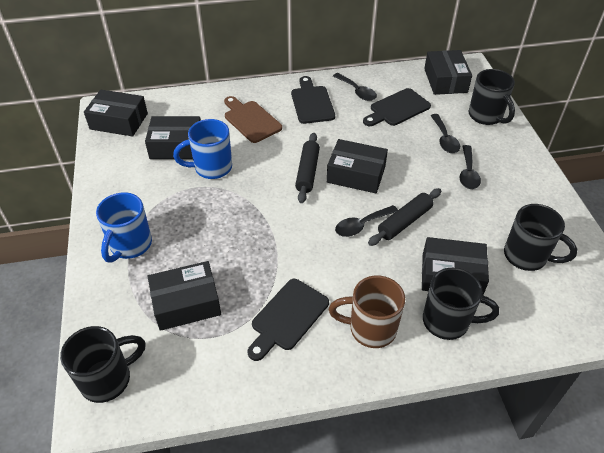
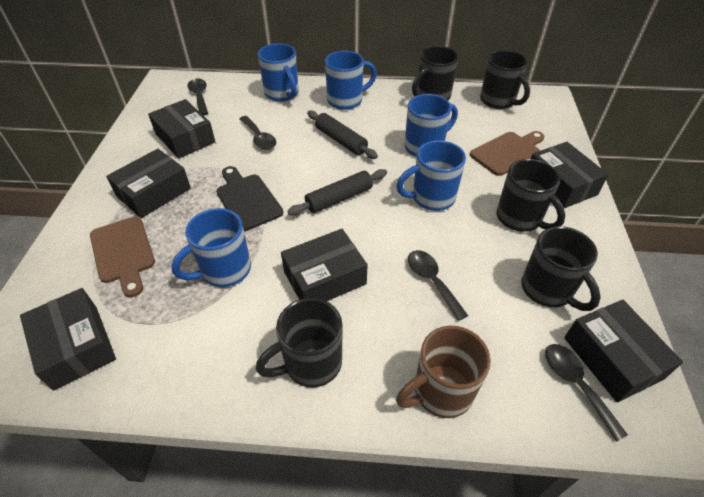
black cutting board: [247,279,329,361] [291,76,335,124] [363,88,431,126] = 3 -> [216,166,283,231] = 1
black mug: [60,326,145,403] [423,268,499,340] [468,69,515,125] [504,204,578,271] = 4 -> [256,298,342,387] [412,46,459,100] [480,50,530,109] [497,159,565,232] [521,226,601,311] = 5
blue mug: [96,192,152,263] [173,119,232,179] = 2 -> [171,208,251,287] [258,43,299,102] [325,51,377,110] [396,140,466,211] [405,94,458,157] = 5
brown cutting board: [224,96,282,143] = 1 -> [90,216,155,298] [470,131,545,176] = 2

